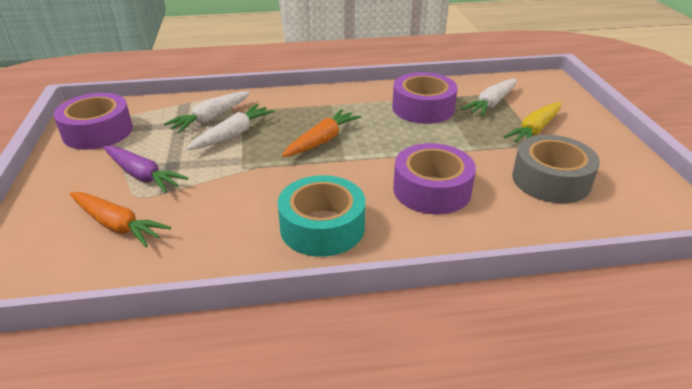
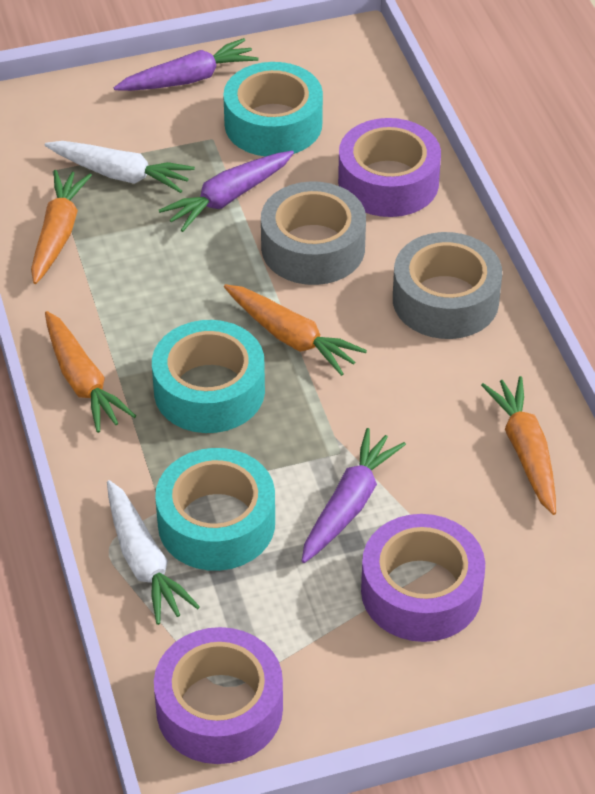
grey tape: [512,135,600,203] = 1 -> [261,181,366,285] [393,232,502,339] = 2
orange carrot: [70,192,171,247] [282,109,361,157] = 2 -> [31,170,92,284] [45,311,136,433] [224,284,367,376] [481,376,556,515] = 4
purple carrot: [103,146,189,193] = 1 -> [114,38,259,91] [159,151,294,232] [302,428,406,563] = 3
turquoise tape: [278,175,365,257] = 1 -> [152,320,265,433] [155,448,275,571] [223,62,323,157] = 3
white carrot: [164,91,250,133] [187,104,275,150] [461,79,517,117] = 3 -> [45,141,195,193] [107,480,200,625] = 2
yellow carrot: [504,102,561,142] = 1 -> none = 0

